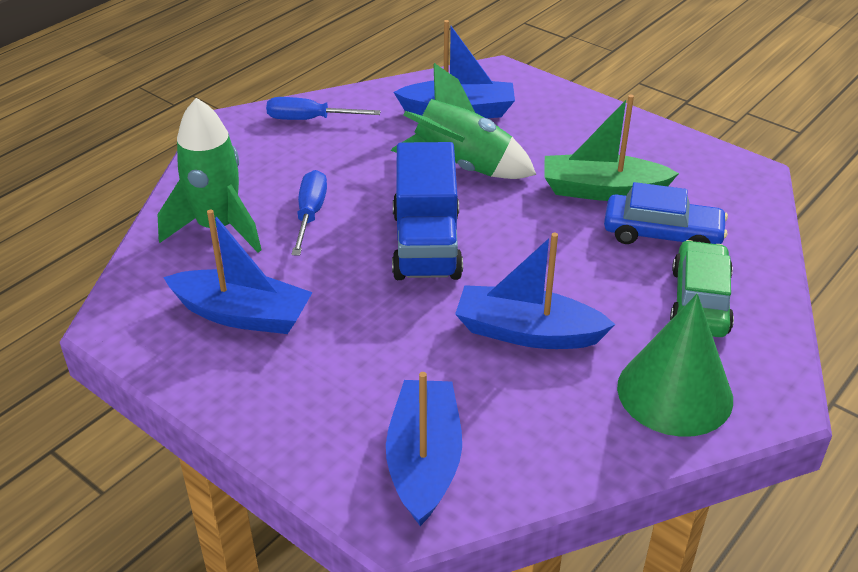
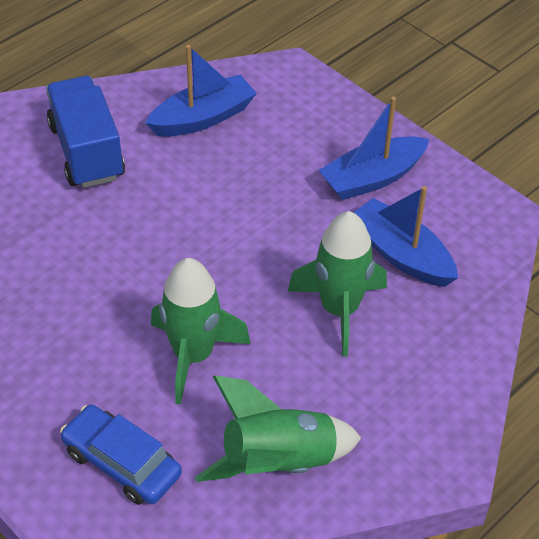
blue boat: [163,209,313,334] [386,372,462,526] [394,20,515,118] [455,232,616,349] = 4 -> [146,45,257,137] [318,96,429,200] [353,186,458,287] = 3
blue screwdriver: [266,97,381,120] [292,170,327,256] = 2 -> none = 0
green boat: [544,94,679,201] = 1 -> none = 0
green car: [670,240,734,337] = 1 -> none = 0
green cone: [617,294,733,437] = 1 -> none = 0
green rocket: [158,98,262,252] [391,63,536,179] = 2 -> [151,258,251,405] [195,375,361,482] [288,211,387,357] = 3

